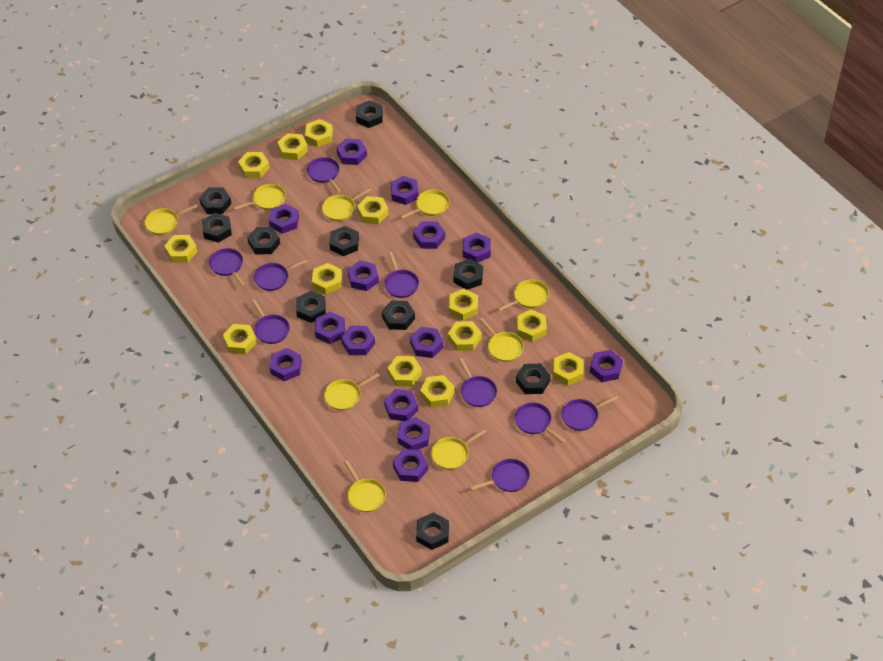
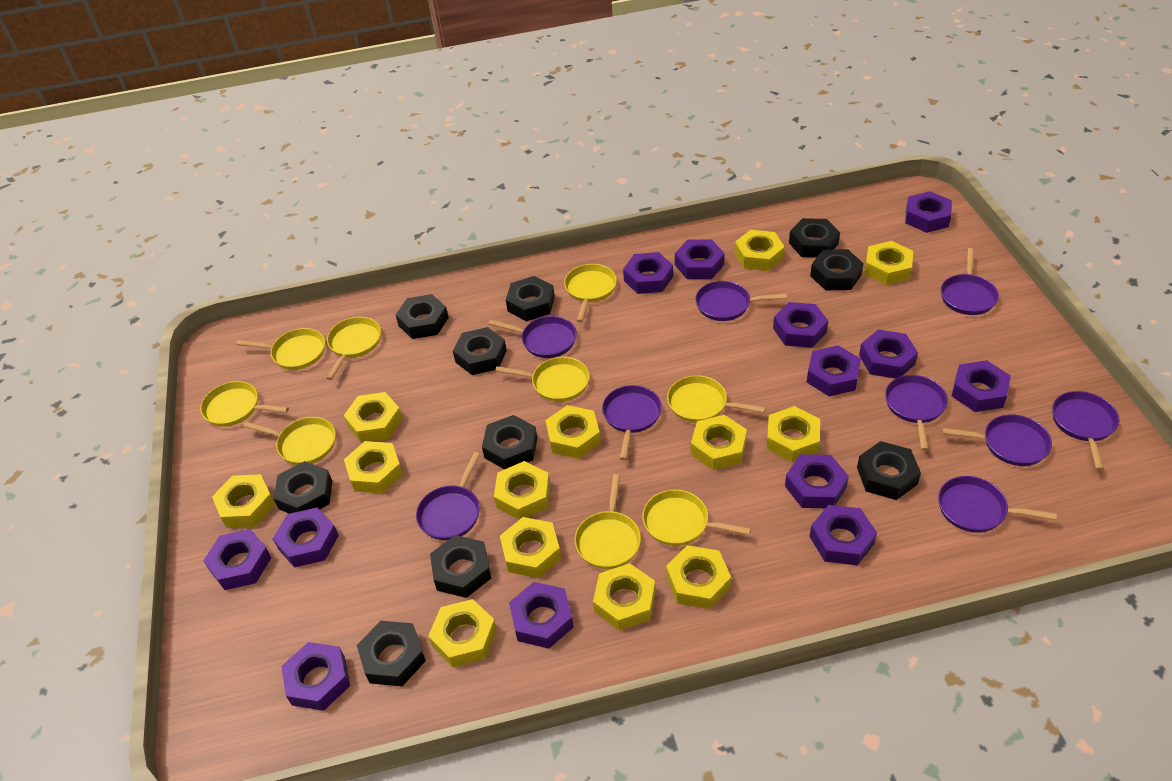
purple nut: [269,204,299,234] [270,348,302,381] [315,312,345,344] [336,139,367,165] [341,326,375,355] [348,261,379,291] [384,389,418,421] [390,176,419,205] [393,449,429,482] [397,417,430,450] [410,327,443,358] [413,221,445,249] [463,233,491,263] [590,350,623,382] = 14 -> [203,529,271,590] [273,507,339,568] [282,642,350,711] [509,582,574,649] [623,252,673,294] [675,240,725,279] [773,302,828,348] [785,454,849,508] [807,345,861,396] [809,505,877,565] [859,329,918,379] [905,191,952,233] [952,360,1011,412] = 13

